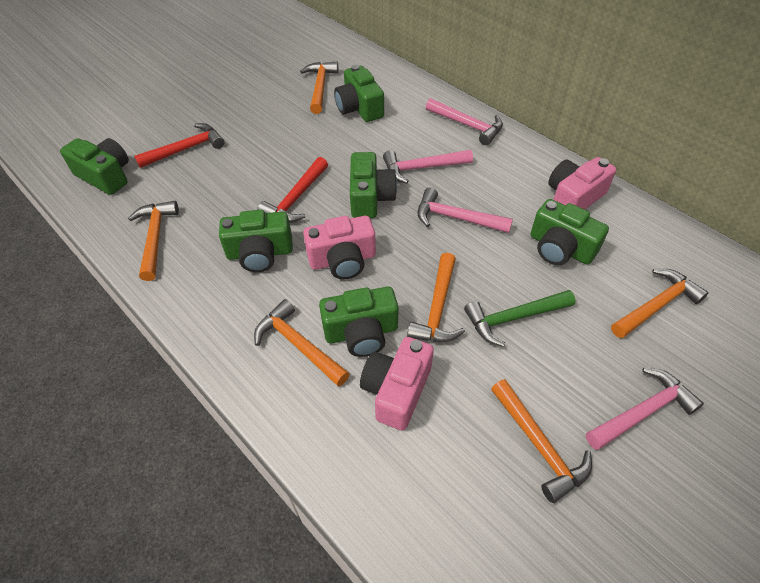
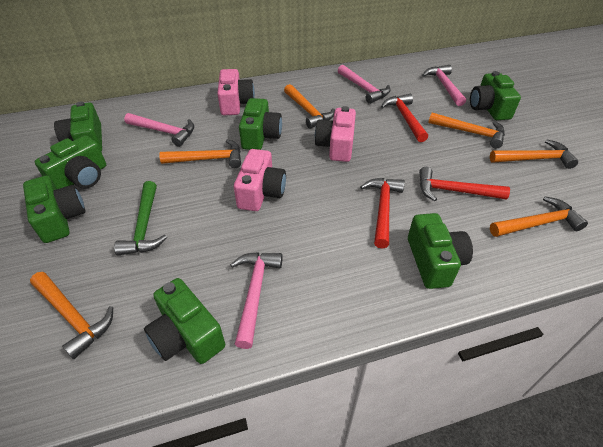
green camera: [60,138,129,195] [219,210,293,272] [319,287,399,357] [334,65,384,122] [350,152,397,218] [530,199,609,265] = 6 -> [23,176,85,243] [35,135,106,189] [54,101,102,152] [144,278,225,364] [239,98,282,150] [408,213,473,289] [470,71,521,120] = 7
red hammer: [134,123,225,168] [257,157,328,223] = 2 -> [360,178,405,249] [381,94,428,142] [419,167,510,201] = 3

